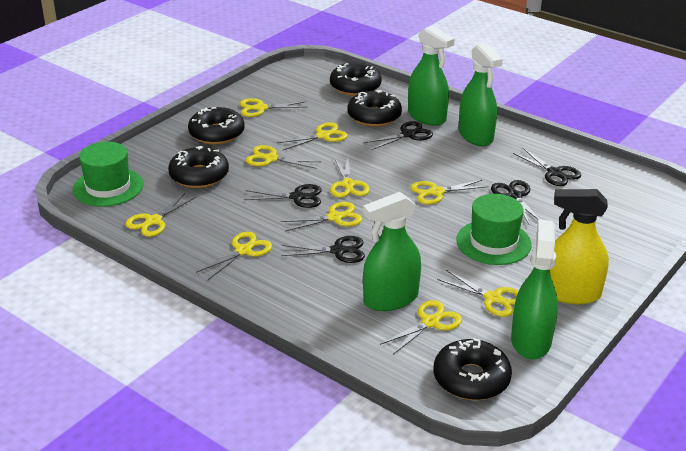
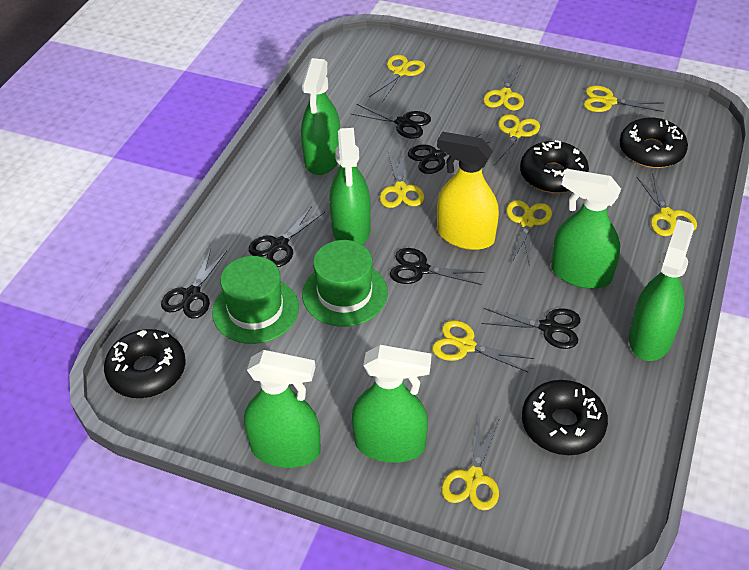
black donut: [168,146,229,188] [188,107,245,144] [330,63,382,96] [348,90,402,127] [434,338,512,400] = 5 -> [104,329,186,398] [520,140,589,193] [522,380,608,455] [619,118,688,168] = 4
black scissors: [244,184,322,208] [281,236,365,263] [364,121,433,150] [491,180,540,224] [513,148,581,186] = 5 -> [161,249,227,319] [249,206,325,267] [351,104,431,139] [390,248,485,285] [408,134,490,174] [481,308,581,349] = 6
green spray bottle: [363,192,421,311] [408,25,455,126] [459,43,503,146] [511,220,558,359] = 4 -> [244,350,321,468] [301,58,340,175] [329,128,371,245] [352,345,431,463] [551,169,621,289] [629,220,694,361] = 6
yellow scissors: [126,193,196,237] [196,232,272,280] [240,98,306,117] [246,145,320,169] [277,122,348,150] [281,202,363,231] [330,157,370,198] [380,300,462,354] [410,180,488,204] [437,270,519,317] = 10 -> [369,55,425,102] [379,150,424,208] [432,320,534,372] [441,415,500,510] [483,63,524,111] [494,114,540,167] [506,200,552,264] [583,85,664,112] [637,173,697,236] = 9

